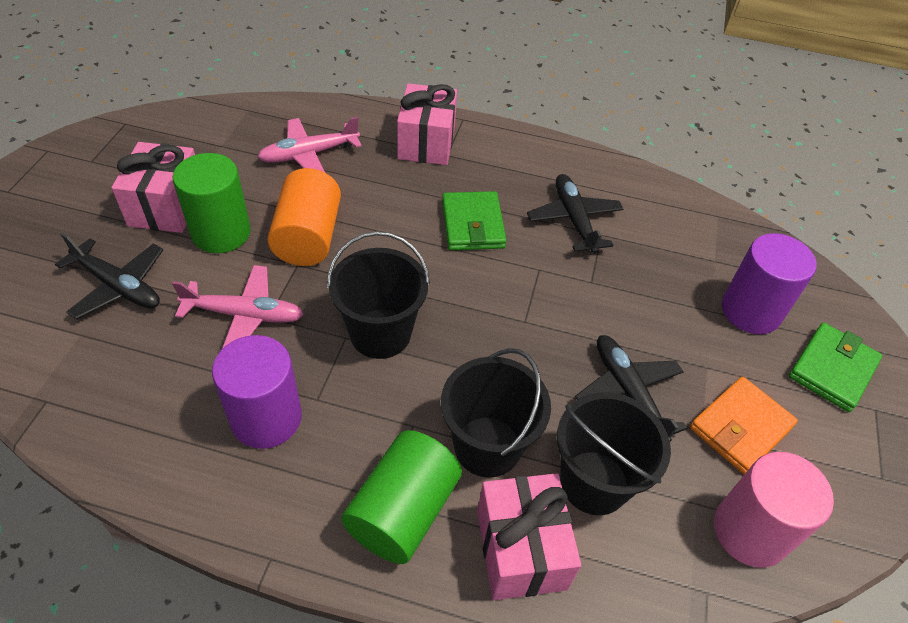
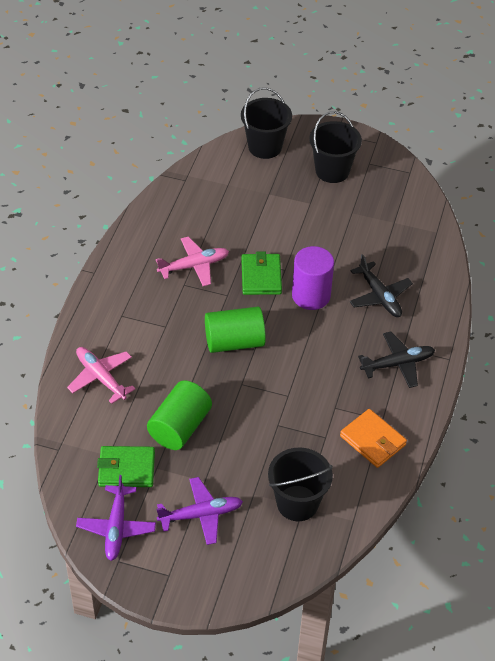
black plane: [55,233,163,320] [527,174,623,254] [575,335,688,442] = 3 -> [349,254,413,317] [358,331,435,388] = 2
orange cylinder: [267,168,341,266] = 1 -> none = 0
pink cylinder: [714,452,834,568] = 1 -> none = 0
pink gift: [111,142,195,233] [397,83,457,165] [477,473,581,600] = 3 -> none = 0
purple cylinder: [212,335,302,449] [722,233,816,334] = 2 -> [292,246,334,310] = 1
purple plane: none = 0 -> [76,475,156,561] [157,477,243,545] = 2

